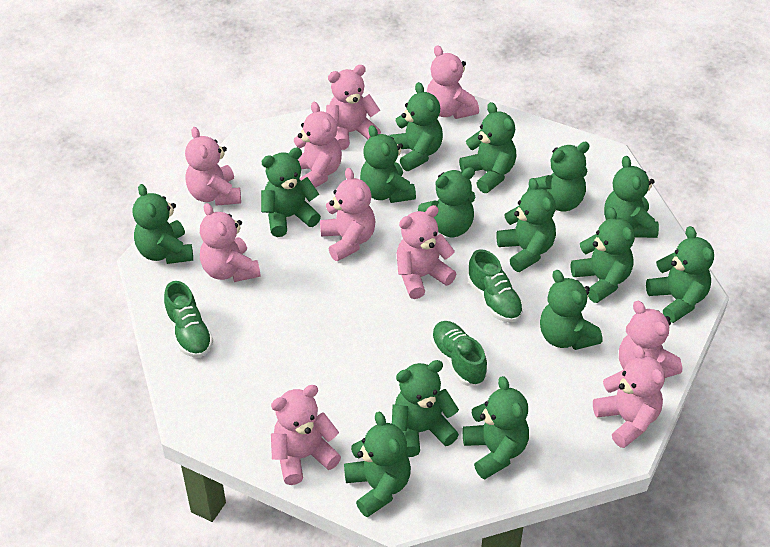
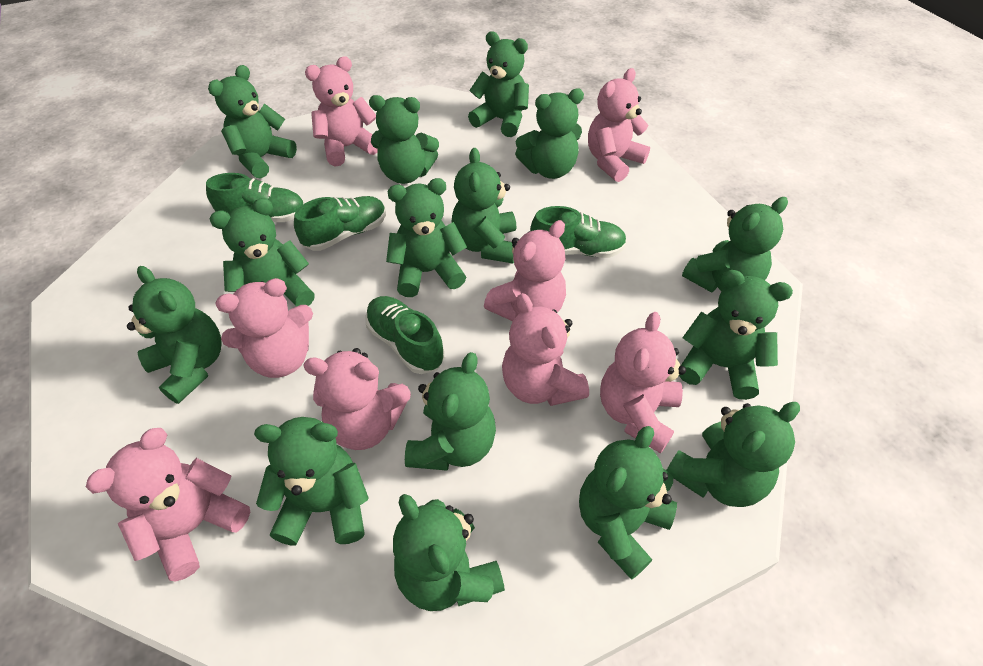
green shoe: [164,281,213,357] [431,321,487,386] [467,249,523,322] = 3 -> [206,173,304,222] [294,196,386,251] [365,296,445,374] [530,206,627,258] = 4
pink teddy bear: [185,127,241,206] [200,203,260,282] [271,385,341,485] [294,102,342,188] [320,168,375,261] [326,65,381,150] [396,205,456,299] [427,45,479,119] [593,345,665,448] [619,301,682,378] = 10 -> [86,428,250,581] [216,278,313,378] [303,348,411,450] [305,56,378,166] [484,220,566,321] [502,293,589,406] [588,68,650,182] [600,312,686,453] = 8

